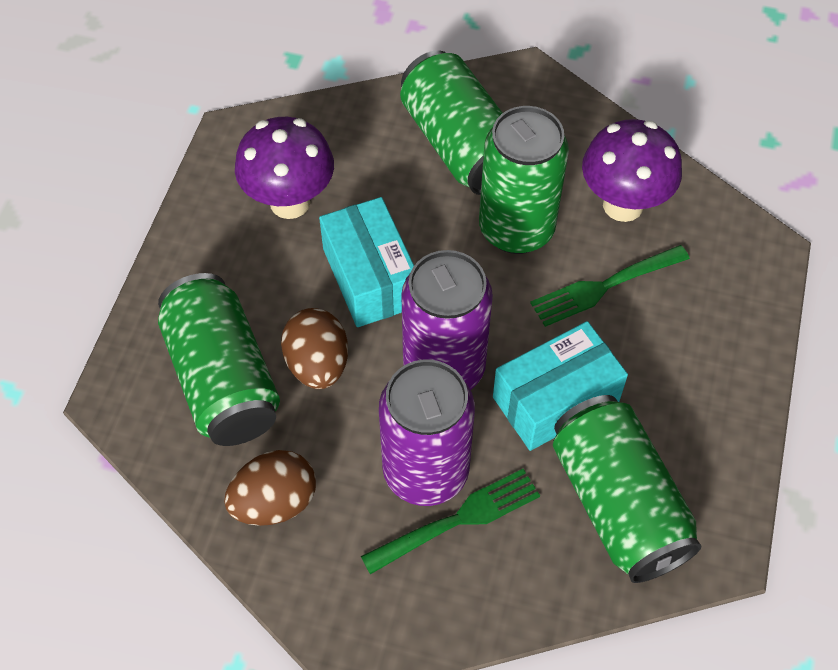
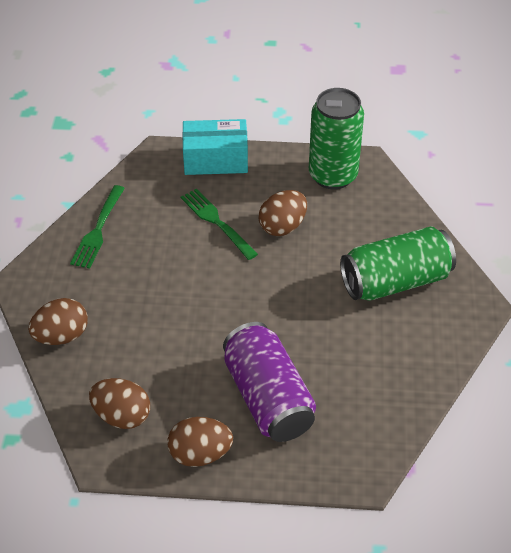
brown egg: [224,450,316,526] [281,308,348,389] = 2 -> [28,298,88,345] [89,378,150,429] [168,417,233,467] [259,190,307,236] = 4
green can: [158,273,280,446] [400,50,502,195] [479,106,569,254] [553,395,701,583] = 4 -> [309,88,364,190] [340,226,456,301] = 2
purple can: [379,360,475,506] [401,250,493,390] = 2 -> [223,322,316,442] = 1
purple mushroom: [235,117,334,219] [582,119,682,222] = 2 -> none = 0
turquoise box: [319,197,414,327] [493,321,628,451] = 2 -> [182,119,248,175] = 1

